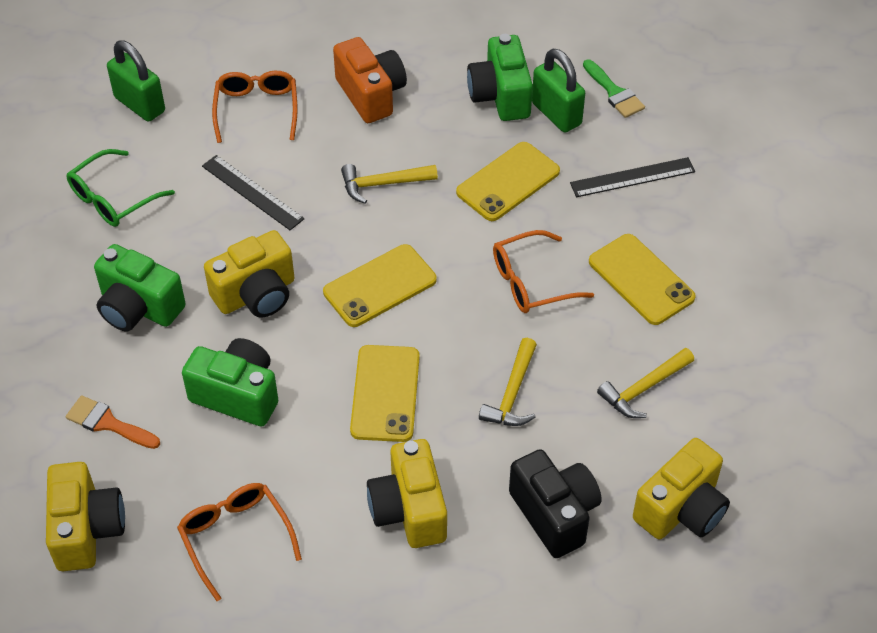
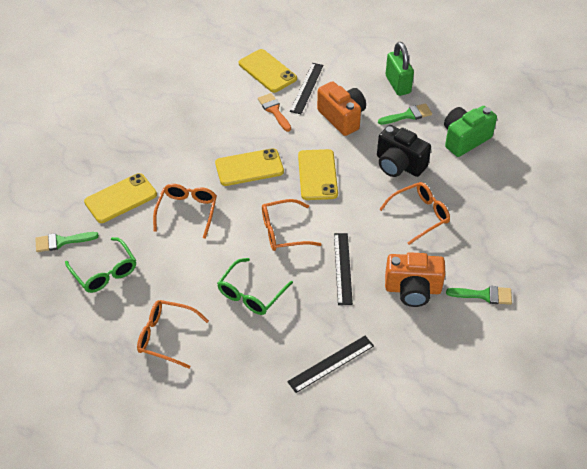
black ruler: [202,155,305,230] [570,157,695,197] = 2 -> [287,336,374,393] [290,63,323,114] [334,233,353,305] = 3
green brush: [583,59,645,118] = 1 -> [35,232,99,252] [378,103,432,125] [446,286,512,305] = 3
green camera: [94,244,186,332] [182,338,278,426] [467,34,533,121] = 3 -> [444,106,497,157] = 1
green glasses: [67,149,175,227] = 1 -> [65,237,136,293] [217,258,293,315] = 2
green padlock: [107,40,165,122] [532,49,585,132] = 2 -> [386,42,414,96] = 1
orange camera: [333,37,407,123] = 1 -> [317,81,366,136] [385,252,446,307] = 2
orange glasses: [177,483,302,601] [212,71,297,143] [493,230,594,313] = 3 -> [137,300,209,369] [153,184,217,239] [262,199,322,251] [379,182,450,245] = 4
yellow camera: [46,462,125,571] [204,230,295,317] [367,439,447,548] [633,438,730,539] = 4 -> none = 0
yellow hammer: [341,164,438,204] [479,338,537,426] [597,348,694,418] = 3 -> none = 0

